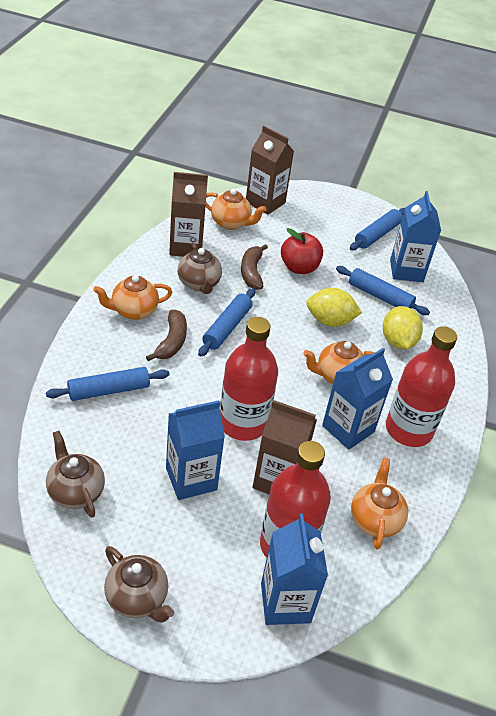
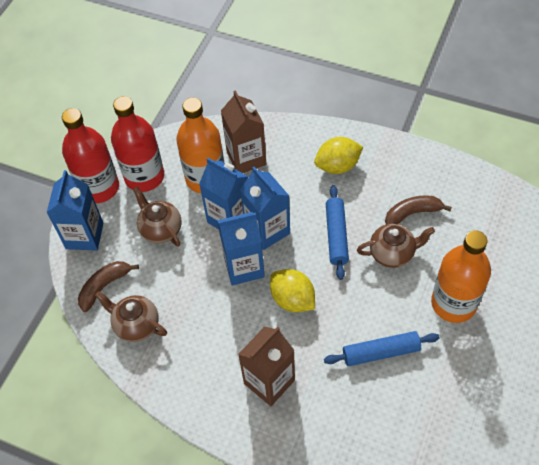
blue rolling pin: [46,367,170,401] [198,288,255,357] [336,266,430,315] [350,208,405,250] = 4 -> [324,331,440,366] [326,185,349,280] = 2
brown carton: [169,172,208,257] [246,126,294,215] [253,400,317,495] = 3 -> [221,90,266,173] [238,327,295,406] = 2
orange bottle: none = 0 -> [176,98,224,193] [431,230,491,323] = 2
orange teapot: [93,275,172,320] [205,189,266,230] [303,341,375,384] [351,457,408,550] = 4 -> none = 0
red apple: [281,228,323,274] = 1 -> none = 0
red bottle: [220,317,278,441] [260,441,331,558] [386,326,457,447] = 3 -> [62,108,119,203] [111,96,164,192] = 2

